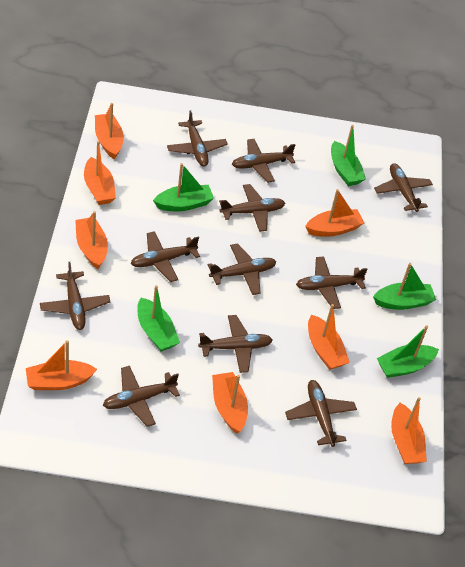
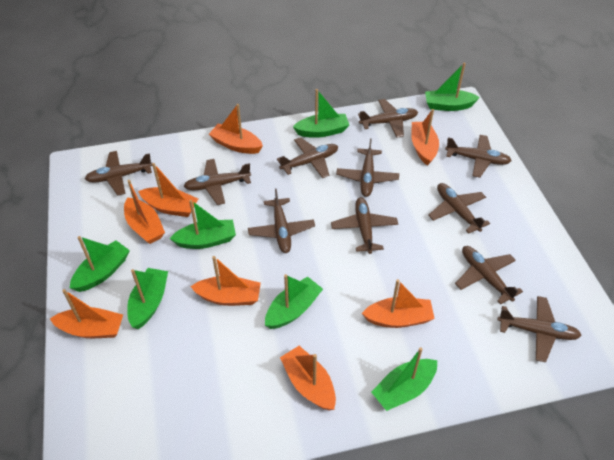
green boat: [137,285,180,352] [153,163,214,211] [331,125,366,186] [373,263,436,310] [377,325,439,378] = 5 -> [70,236,130,292] [127,268,168,329] [169,200,236,249] [265,274,323,329] [293,89,349,138] [371,347,437,411] [425,63,480,111] = 7

